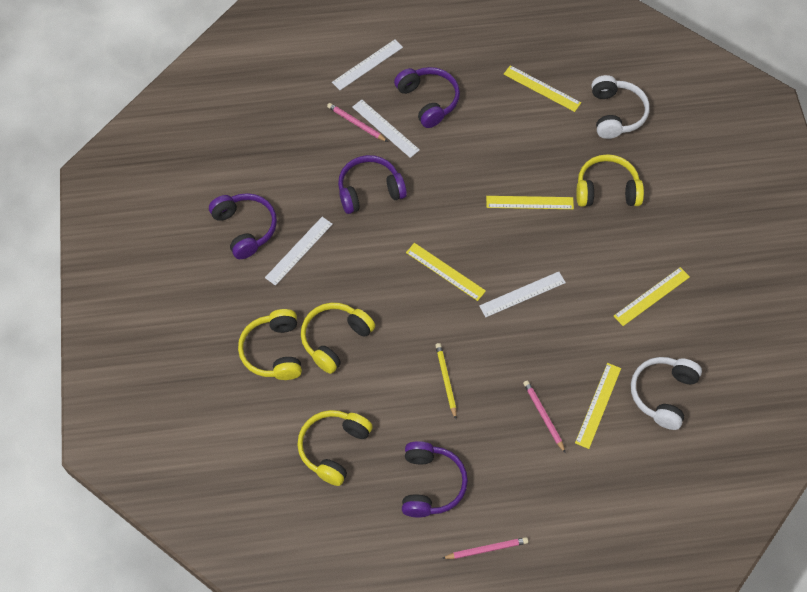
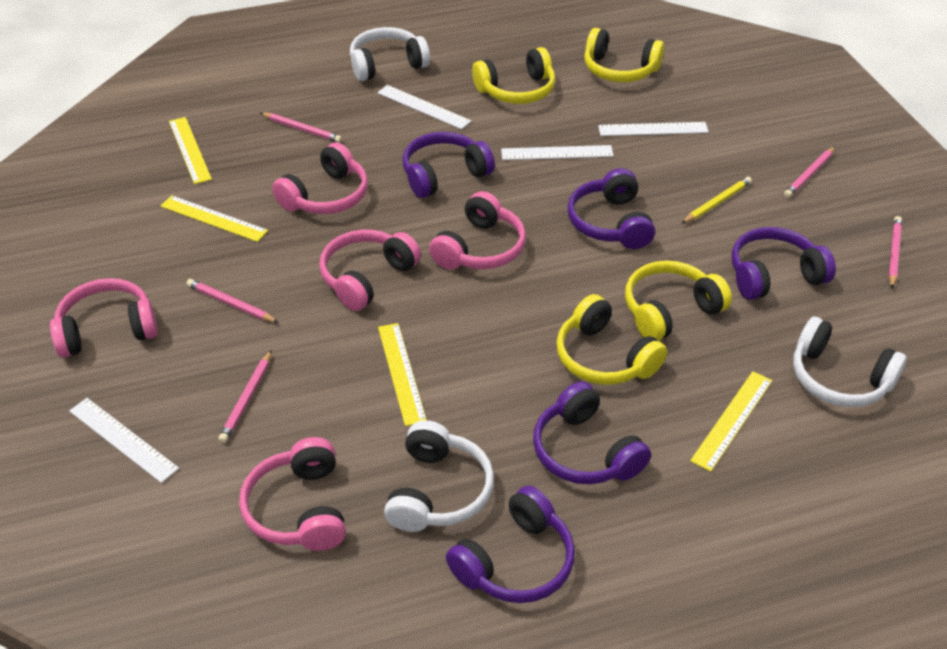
pink headphones: none = 0 -> [50,278,158,358] [239,437,346,551] [272,142,368,214] [319,230,421,311] [429,191,526,270] = 5
pink pencil: [327,103,388,142] [442,537,528,559] [523,380,566,453] = 3 -> [186,279,279,323] [218,350,272,443] [261,112,342,143] [784,147,835,198] [888,216,902,289] = 5
purple headphones: [209,193,277,259] [338,155,407,214] [394,67,460,128] [402,441,468,517] = 4 -> [402,132,495,198] [446,485,575,603] [533,381,651,485] [567,168,655,249] [731,227,836,300] = 5
white headphones: [591,75,650,139] [631,357,702,430] = 2 -> [350,27,430,81] [384,420,494,532] [793,317,907,407] = 3
yellow ruler: [406,243,486,301] [486,196,574,209] [504,65,581,112] [575,363,621,449] [614,267,690,326] = 5 -> [161,195,268,242] [169,117,212,184] [378,323,426,426] [690,371,772,472] = 4

